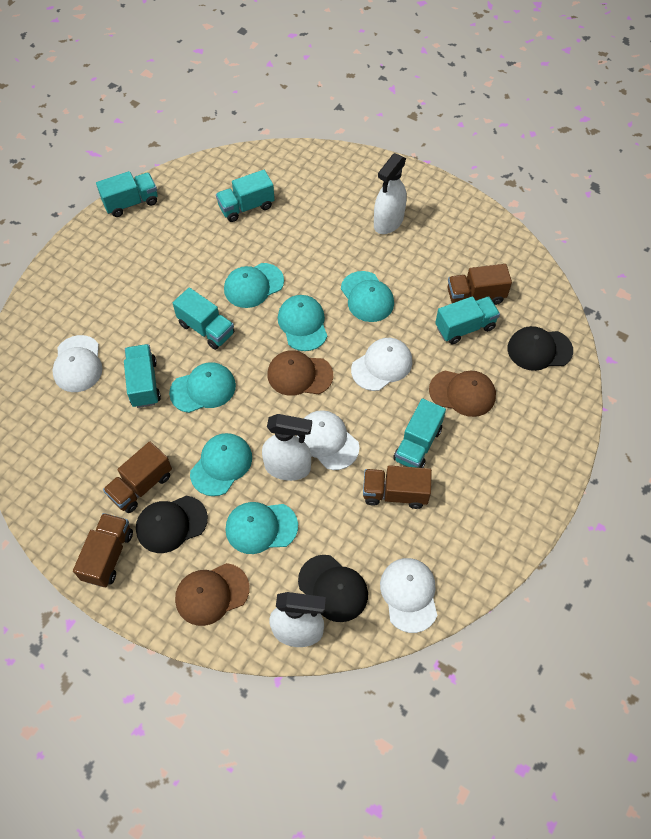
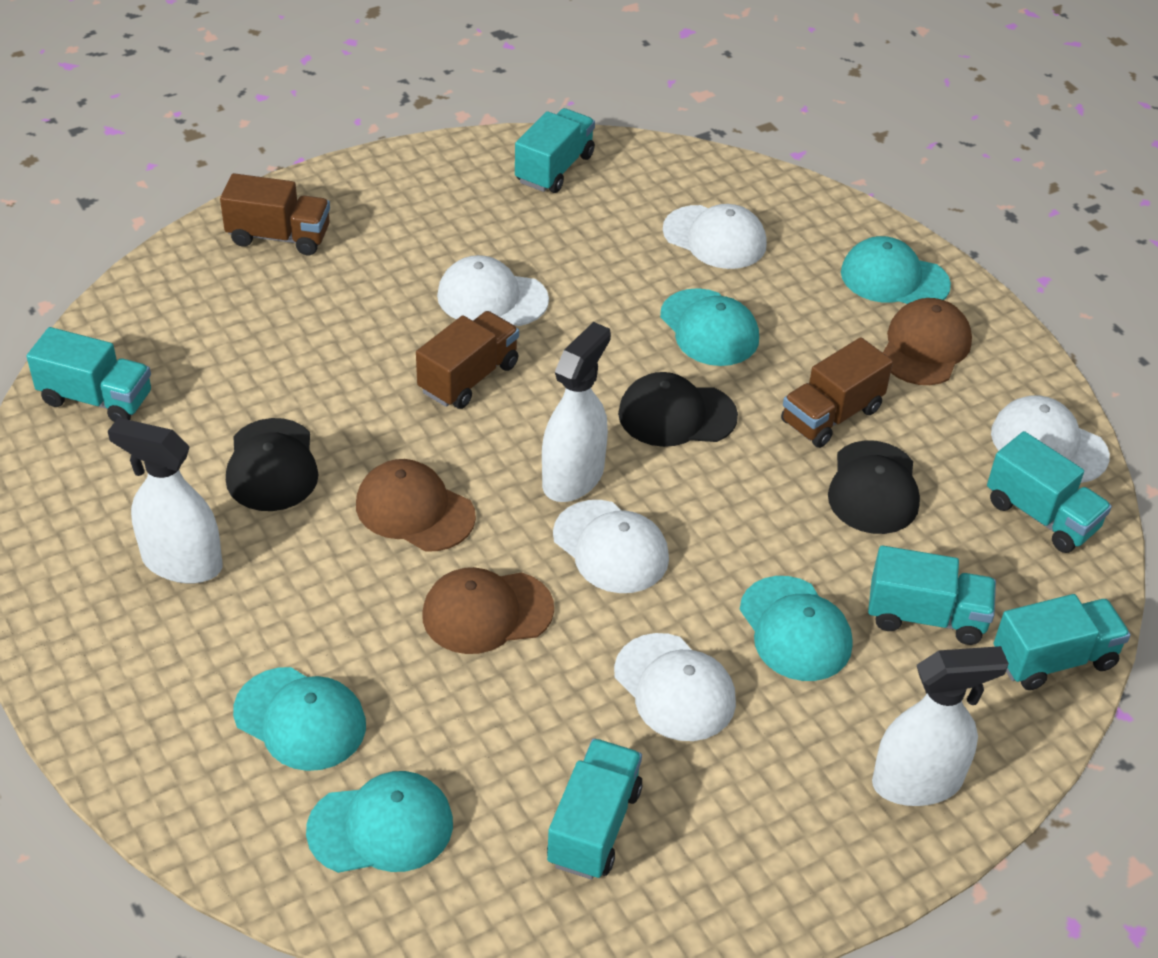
brown truck: [73,513,133,587] [103,441,172,513] [363,465,432,509] [448,264,512,305] = 4 -> [220,173,330,255] [416,311,519,409] [781,337,893,448] = 3
turquoise cap: [169,362,236,413] [190,433,252,496] [224,263,284,308] [225,502,298,554] [278,295,327,351] [341,271,394,322] = 6 -> [233,667,366,771] [306,771,453,873] [660,288,759,366] [739,576,852,681] [841,236,951,304] = 5
white cap: [52,335,103,392] [297,410,359,470] [351,338,413,391] [380,558,437,633] = 4 -> [437,255,549,326] [553,500,669,593] [614,633,736,741] [663,204,767,269] [991,395,1110,483] = 5

